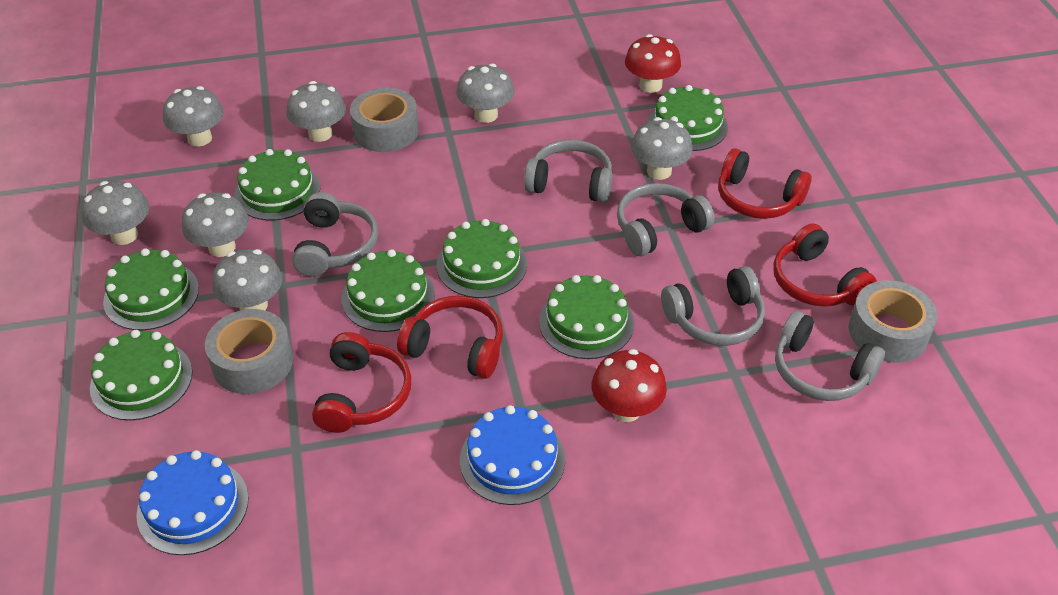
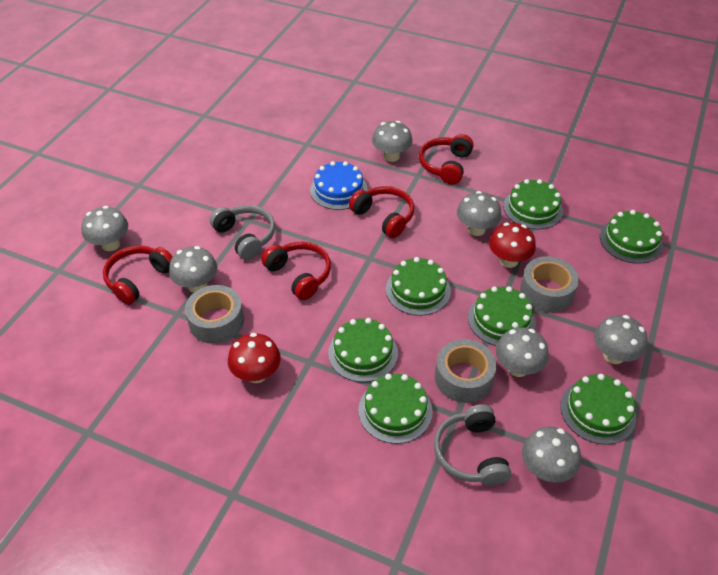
blue cake: [136,450,249,555] [460,405,565,505] = 2 -> [310,161,368,210] = 1
grey headphones: [292,192,378,277] [524,140,613,203] [617,183,715,256] [661,266,765,346] [775,311,885,401] = 5 -> [210,205,275,260] [434,404,511,486] = 2

